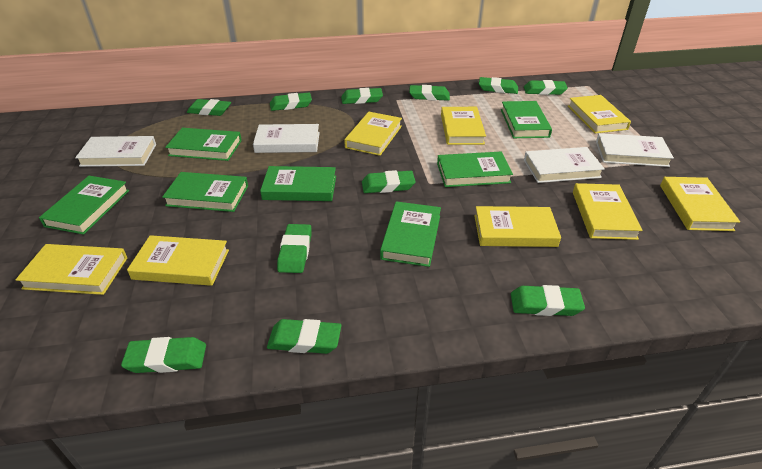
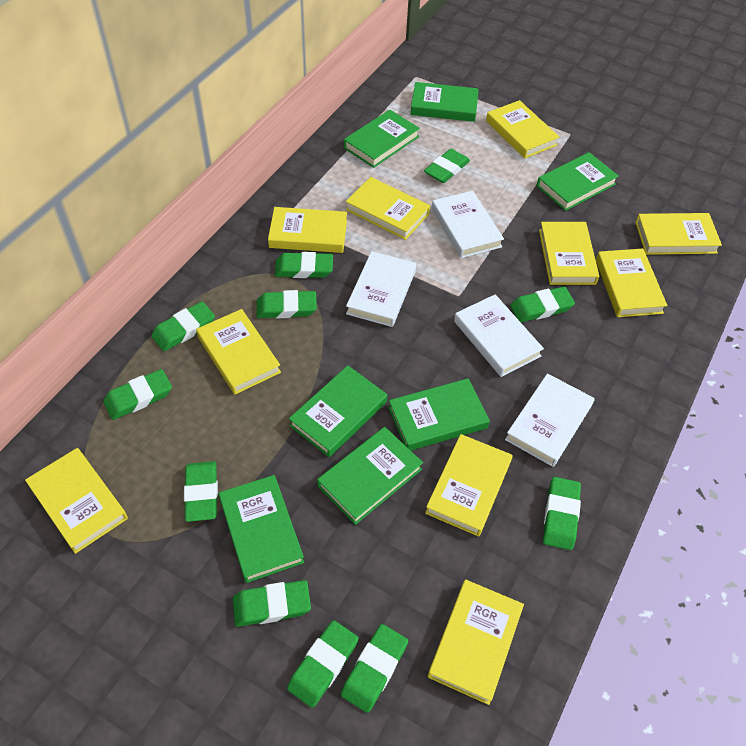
yellow book: [16,244,127,295] [127,235,229,286] [344,112,402,156] [441,107,486,145] [474,206,561,247] [568,95,631,133] [573,183,642,240] [660,177,740,231] = 8 -> [25,448,128,554] [196,309,281,395] [268,207,347,253] [346,177,430,240] [425,434,513,537] [428,579,524,705] [486,100,559,158] [539,222,599,285] [596,249,667,317] [635,213,722,255] = 10

